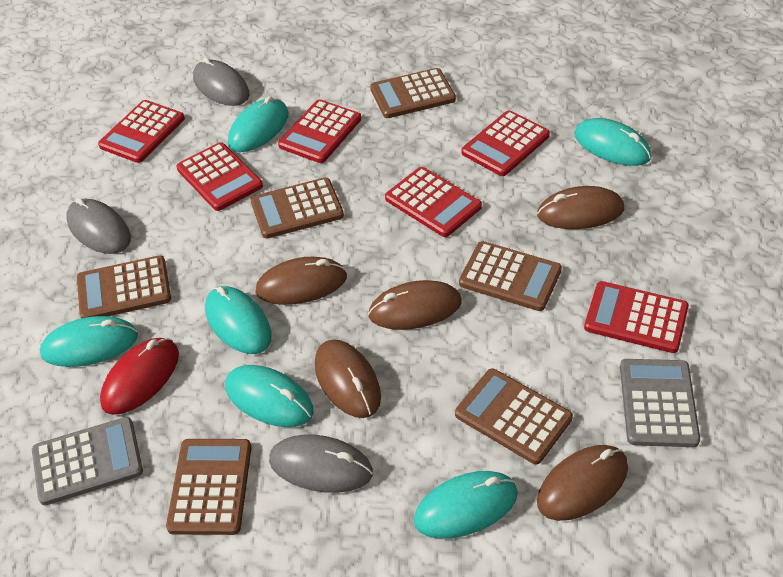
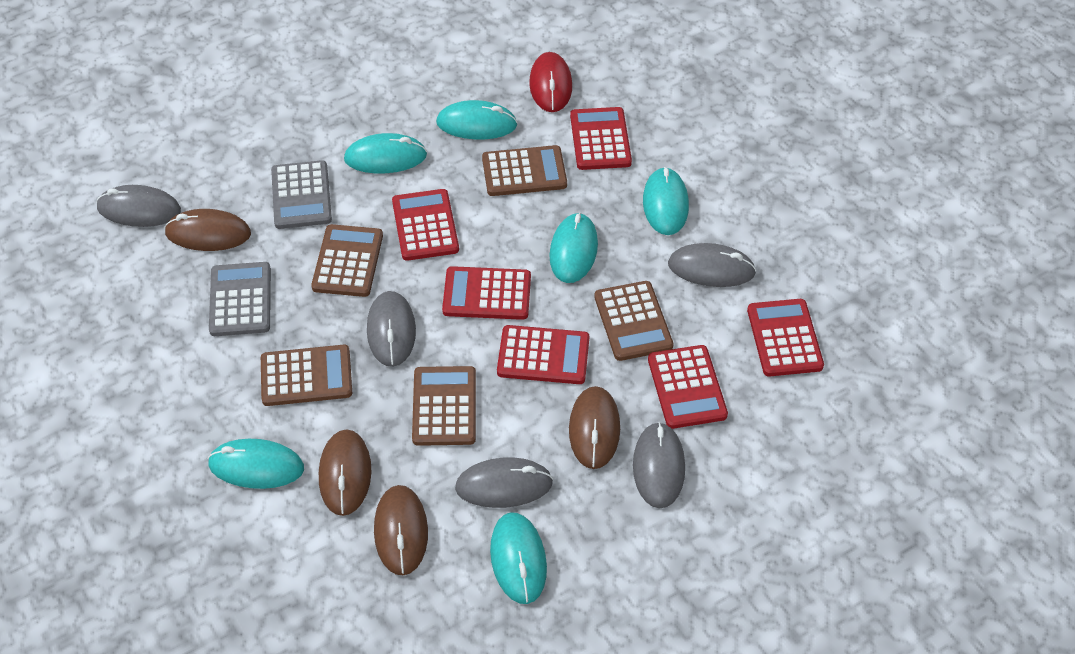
brown calculator: [77,255,171,318] [166,439,252,535] [251,177,344,238] [370,68,456,118] [455,369,573,464] [459,241,562,311] = 6 -> [261,345,352,406] [311,224,383,297] [412,366,476,446] [482,145,567,196] [594,281,673,361] = 5
brown mouse: [255,257,347,305] [315,339,381,418] [368,280,462,330] [537,186,624,229] [537,445,628,521] = 5 -> [164,209,251,251] [319,429,371,516] [374,485,428,575] [569,386,620,469] = 4
grey mouse: [66,198,131,254] [193,57,249,106] [269,435,373,493] = 3 -> [96,185,181,227] [367,291,416,367] [455,457,553,508] [633,422,685,509] [668,243,756,287] = 5

